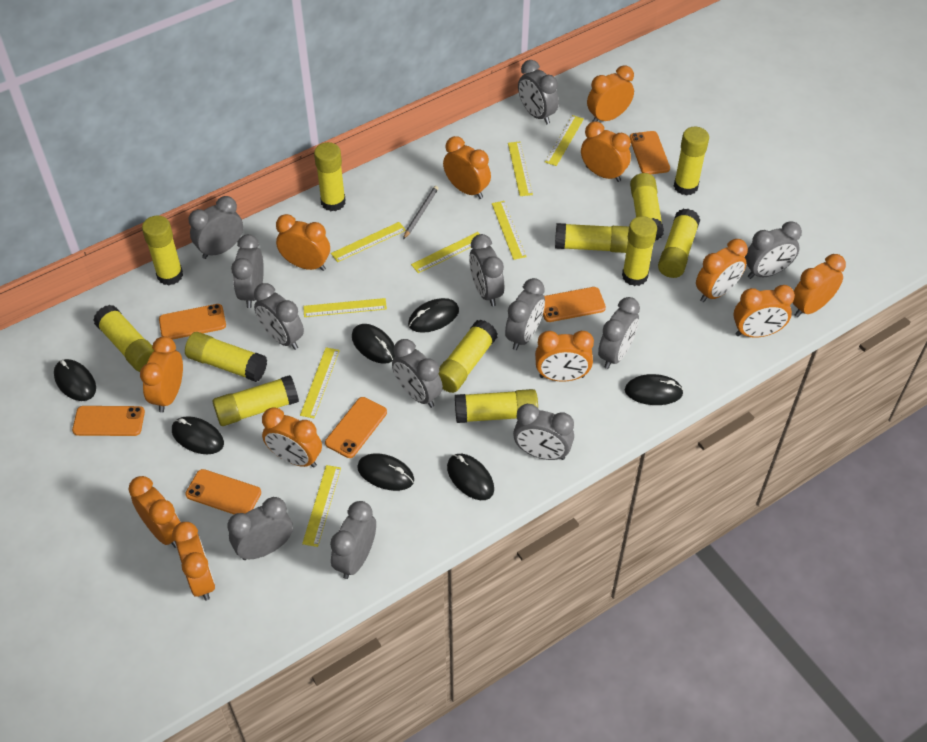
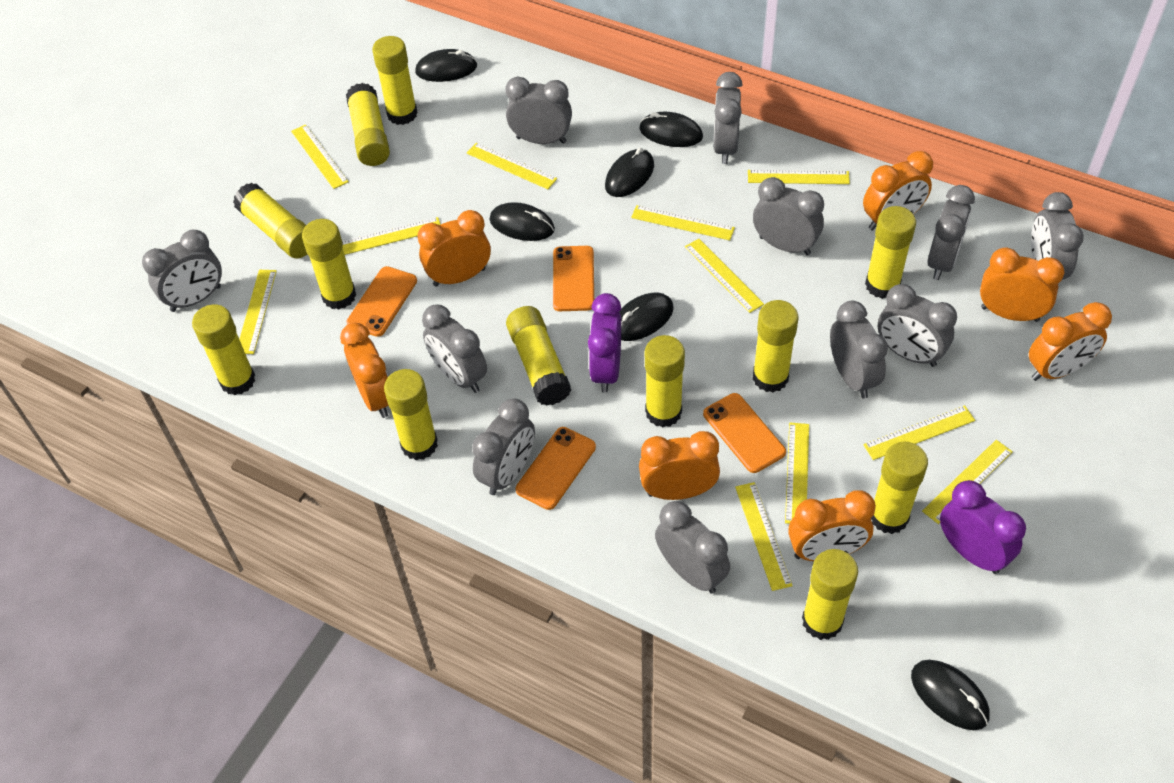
black mouse: [54,359,96,401] [172,416,224,454] [352,324,395,364] [357,453,414,491] [408,298,459,333] [447,454,494,500] [625,374,684,405] = 7 -> [415,49,477,82] [490,202,555,241] [605,148,654,197] [619,292,674,341] [639,112,703,147] [911,660,990,730] = 6
grey clock: [189,196,243,259] [227,497,293,560] [231,234,264,308] [254,283,304,350] [330,501,376,579] [392,339,443,408] [469,234,504,306] [505,278,545,350] [513,404,574,460] [518,60,559,124] [598,297,640,369] [745,221,802,279] = 12 -> [142,229,222,312] [422,305,487,393] [472,398,535,495] [506,76,572,144] [655,501,730,594] [713,72,743,164] [753,177,824,255] [830,301,888,399] [878,284,957,367] [927,185,975,280] [1031,192,1084,279] = 11
grey pencil: [403,186,439,239] = 1 -> none = 0
orange clock: [128,476,181,548] [140,336,183,412] [172,522,215,601] [262,407,322,468] [276,214,330,271] [443,136,491,199] [535,331,594,382] [581,122,631,182] [587,66,634,122] [696,239,748,302] [733,285,795,338] [793,254,846,317] = 12 -> [340,323,389,418] [417,210,491,287] [639,431,720,500] [788,490,876,561] [863,151,933,231] [980,248,1064,322] [1029,302,1112,381] = 7
orange phone: [72,406,145,436] [159,304,226,340] [185,469,261,515] [325,397,387,458] [543,287,606,322] [629,131,670,174] = 6 -> [347,266,417,337] [516,427,596,510] [553,246,594,311] [703,393,786,473] = 4
purple clock: none = 0 -> [588,293,621,393] [940,480,1026,574] = 2
yellow ruler: [300,347,340,418] [302,465,341,547] [303,298,387,317] [331,222,406,262] [411,232,479,273] [492,201,527,260] [508,142,533,196] [545,115,584,166] = 8 -> [239,270,277,354] [291,124,349,189] [342,217,441,255] [467,143,557,189] [631,205,735,240] [685,239,764,313] [735,482,793,591] [748,170,850,184] [785,423,809,524] [863,405,975,460] [922,440,1013,524] = 11

